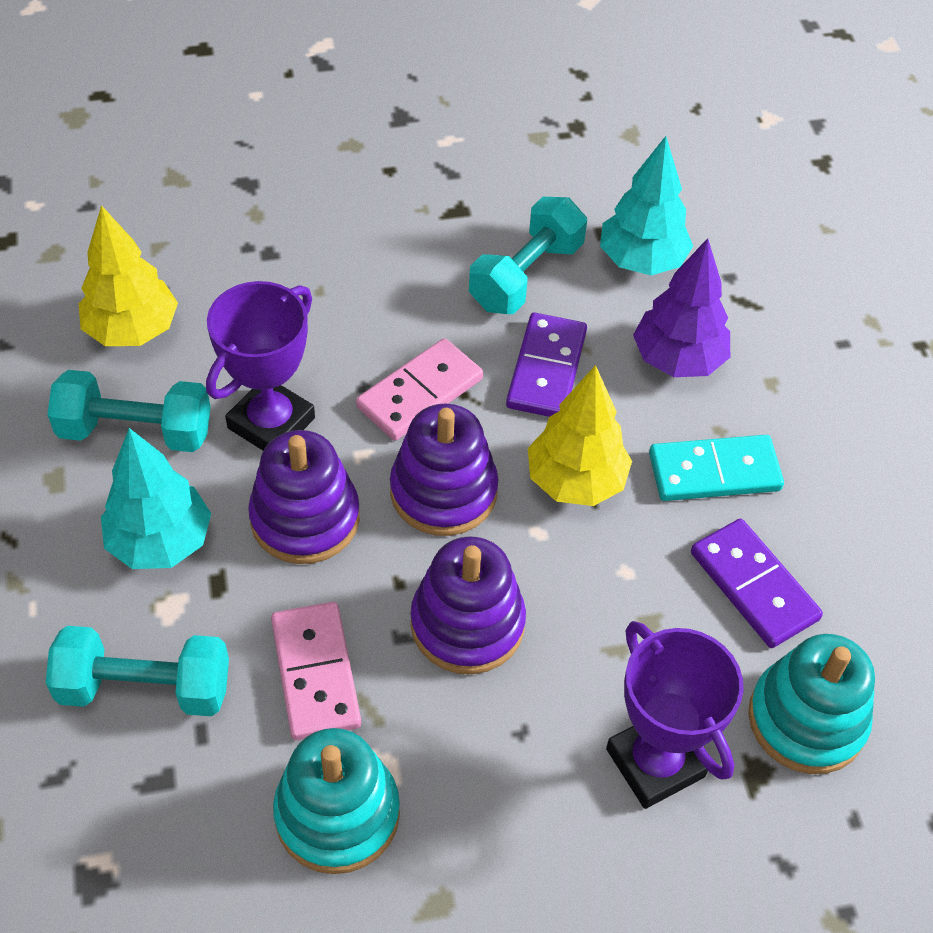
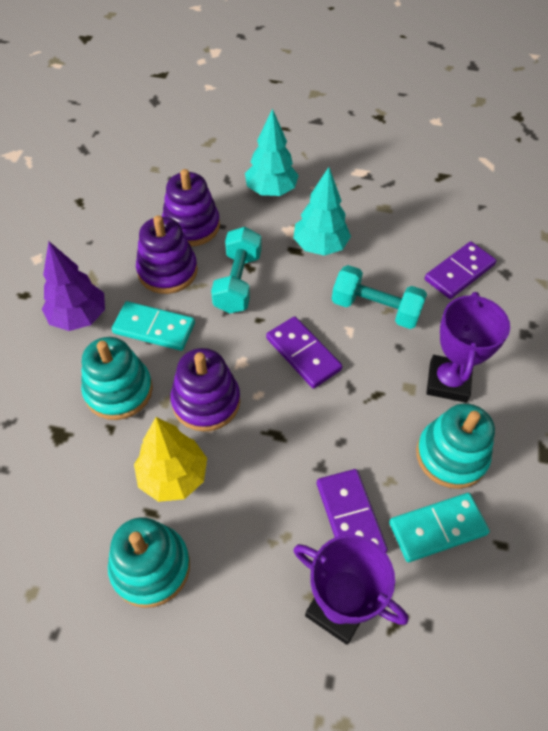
pink domino: [271,602,361,740] [356,338,483,441] = 2 -> none = 0
purple domino: [506,313,587,417] [691,519,823,648] = 2 -> [266,316,343,388] [317,469,388,553] [425,241,496,299] = 3
turquoise domino: [649,435,784,501] = 1 -> [112,301,195,351] [389,493,490,562] = 2
turquoise dumbbell: [46,626,229,716] [47,370,211,452] [469,197,587,314] = 3 -> [211,227,261,314] [332,265,427,329] = 2
turquoise stacking toy: [273,728,400,874] [748,634,875,774] = 2 -> [81,337,153,420] [108,517,190,608] [416,403,495,489] = 3
yellow tree: [79,205,178,346] [528,365,632,506] = 2 -> [134,417,207,502] = 1

